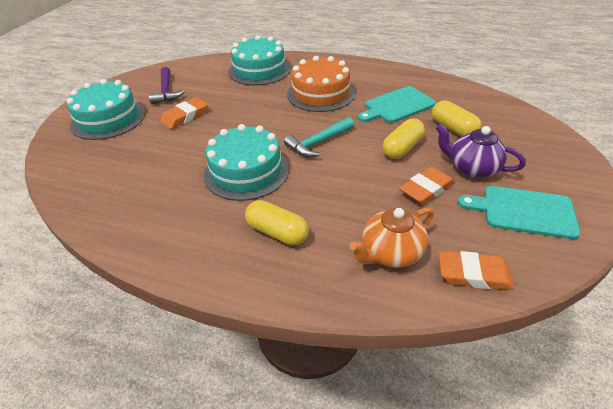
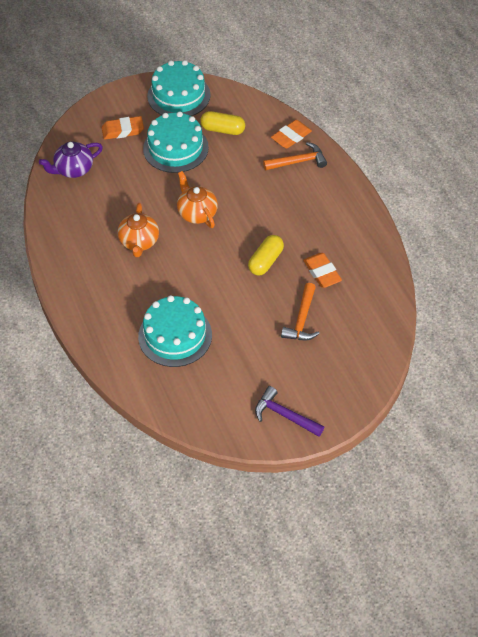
orange cake: [287,56,355,112] = 1 -> none = 0
orange hammer: none = 0 -> [263,142,327,170] [281,283,320,340] = 2
orange teapot: [350,207,434,268] = 1 -> [118,203,159,257] [177,171,218,228] = 2
turquoise cutting board: [358,86,436,123] [458,186,580,239] = 2 -> none = 0
turquoise hammer: [284,117,354,157] = 1 -> none = 0
yellow capsule: [245,200,309,245] [382,118,425,159] [432,100,482,136] = 3 -> [200,111,245,135] [248,235,284,275] = 2

